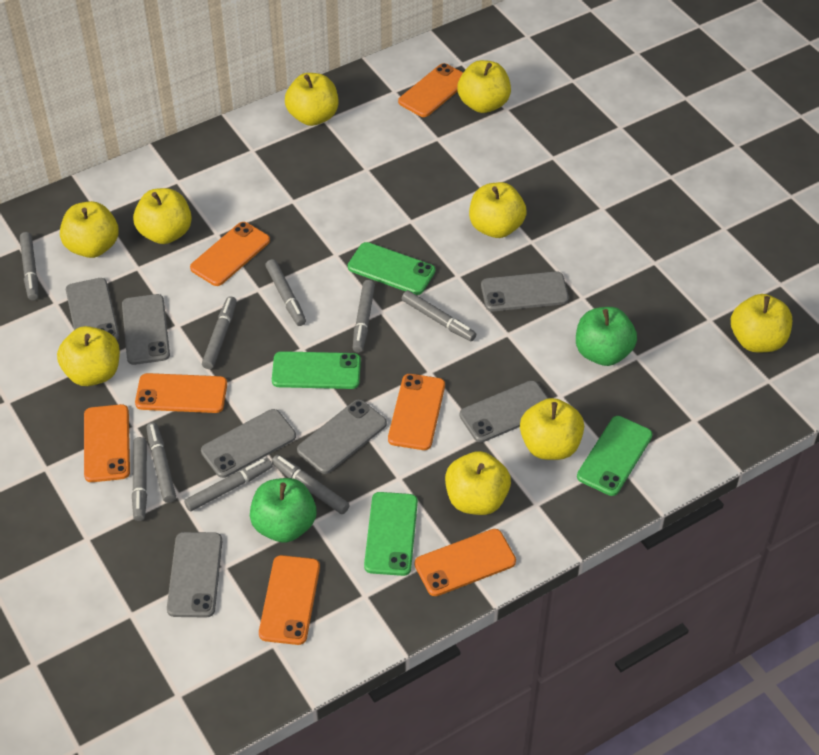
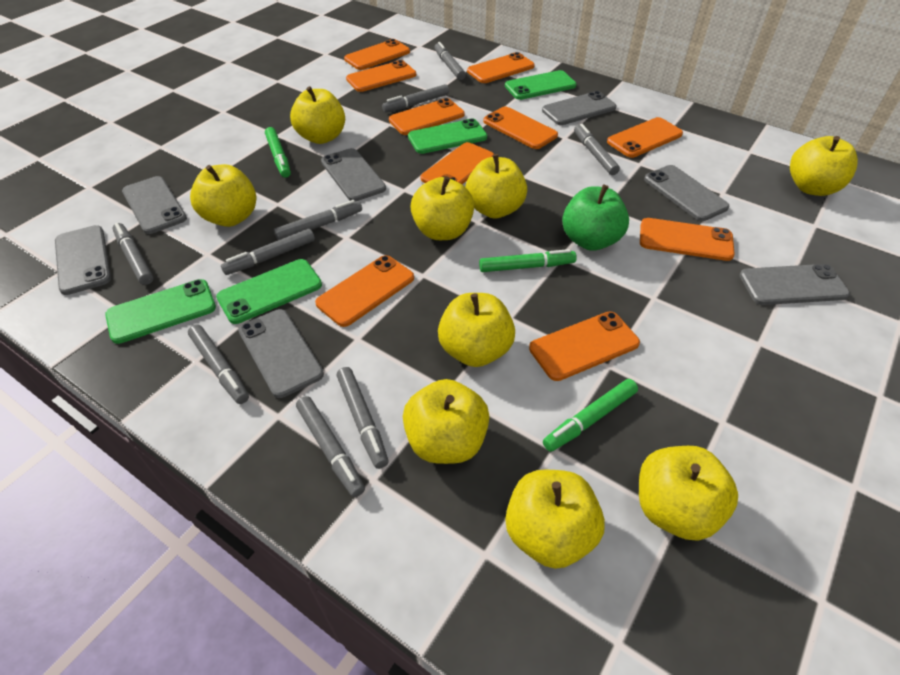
green apple: [250,478,317,543] [576,307,637,366] = 2 -> [562,185,629,251] = 1
green marker: none = 0 -> [265,127,291,178] [479,249,577,272] [543,379,638,452] = 3
orange phone: [84,404,130,482] [135,373,227,413] [190,222,270,286] [259,555,320,645] [388,374,445,450] [398,63,463,117] [415,529,516,596] = 7 -> [315,255,414,327] [344,39,410,70] [346,60,416,92] [389,98,465,135] [420,142,494,184] [467,52,535,83] [483,107,558,149] [529,311,640,381] [607,117,683,158] [640,218,735,261] = 10

